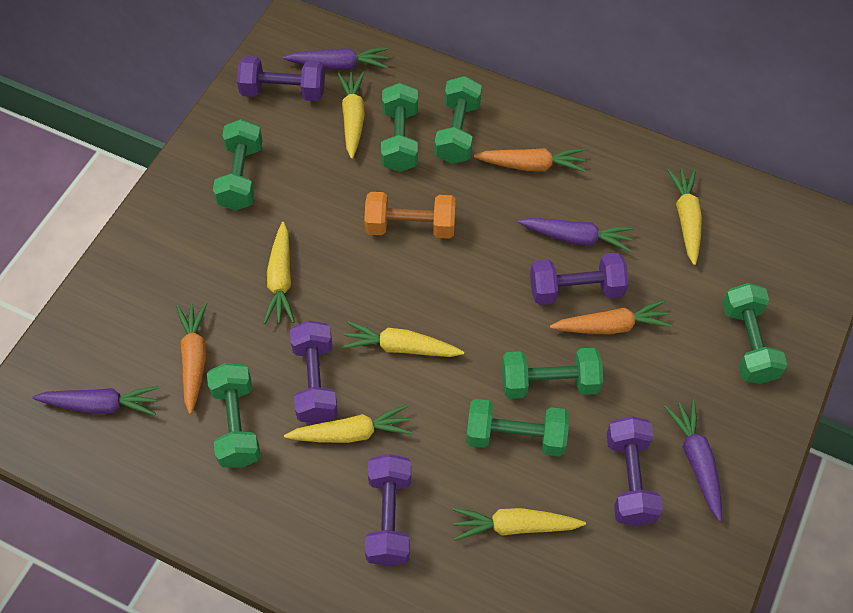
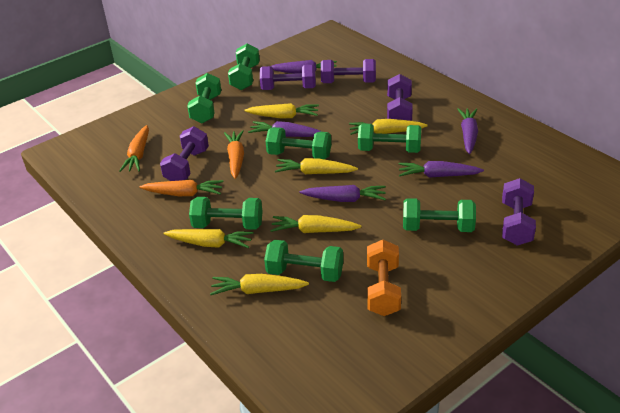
purple carrot: [32,386,159,416] [283,47,388,70] [518,218,634,252] [664,399,722,522] = 4 -> [248,121,322,137] [271,60,337,73] [300,185,386,202] [399,161,484,178] [458,108,478,154] = 5

